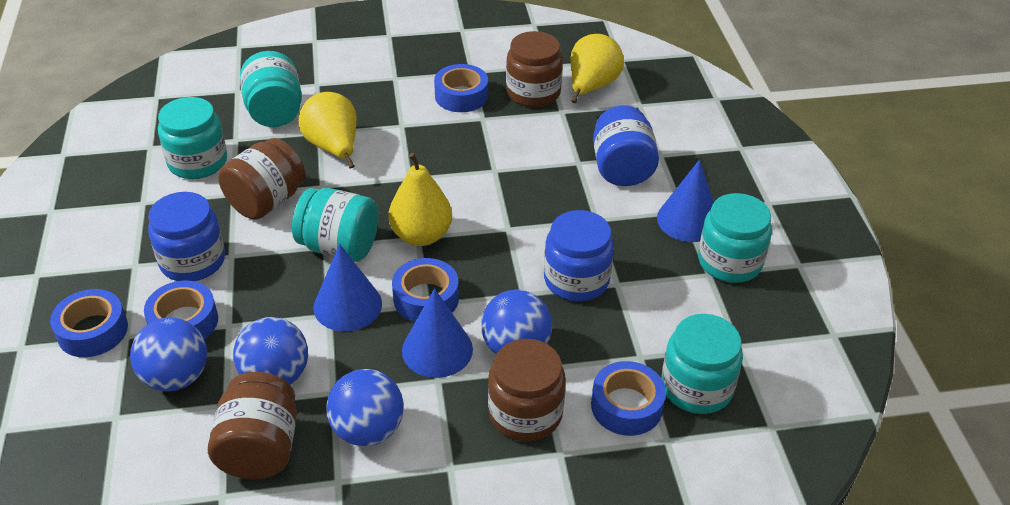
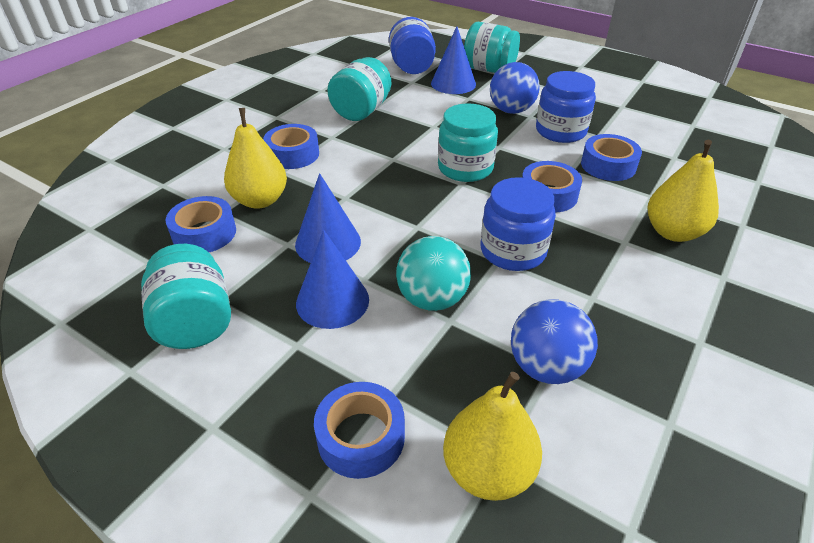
blue ball: [130,317,207,391] [233,317,308,385] [326,369,404,446] [481,289,552,354] = 4 -> [490,62,540,114] [511,299,598,384] = 2
brown jar: [208,372,297,479] [218,138,305,220] [488,339,566,441] [506,31,563,107] = 4 -> none = 0
turquoise ball: none = 0 -> [396,236,471,311] = 1
turquoise jar: [158,97,227,179] [240,51,302,127] [292,188,379,262] [661,314,743,414] [698,193,772,283] = 5 -> [141,244,231,349] [327,57,391,121] [438,103,498,182] [464,22,520,73] = 4

